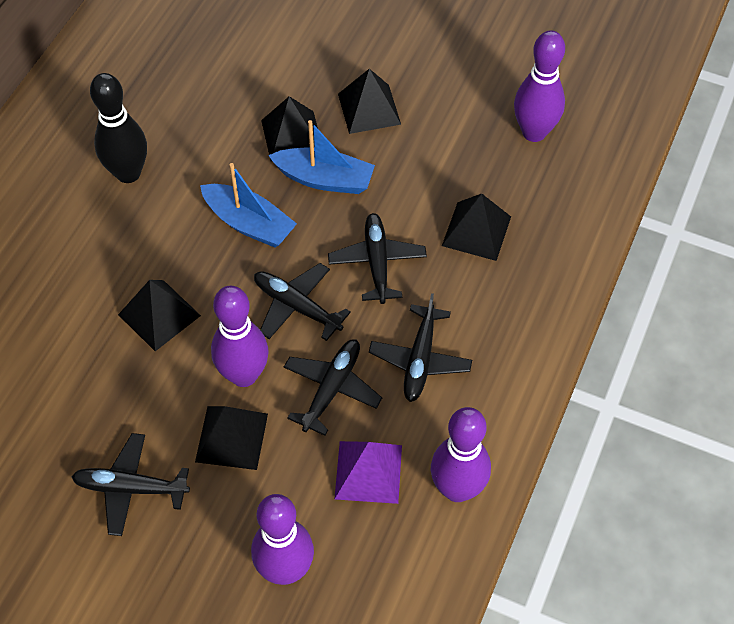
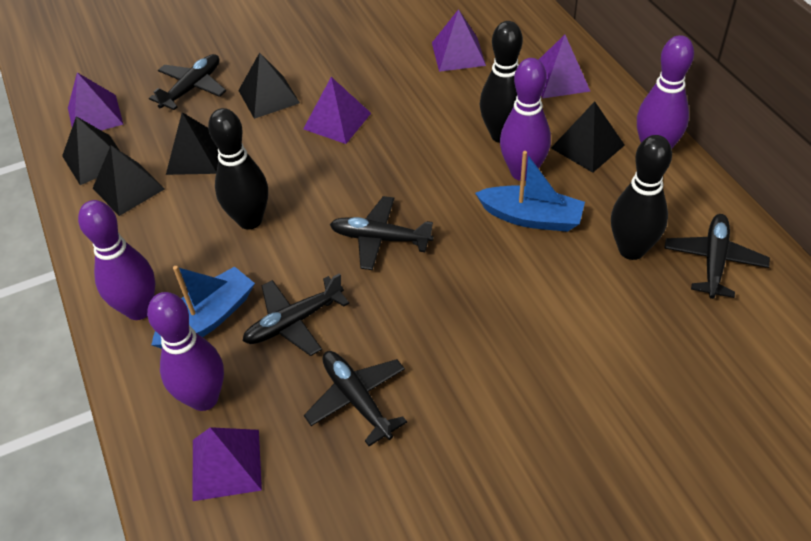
black bowling pin: [90,73,147,183] = 1 -> [208,108,268,230] [480,21,523,143] [611,135,672,260] = 3
purple pyramid: [334,441,402,504] = 1 -> [68,72,124,131] [193,427,262,501] [303,77,371,144] [432,9,486,72] [539,34,591,98] = 5

